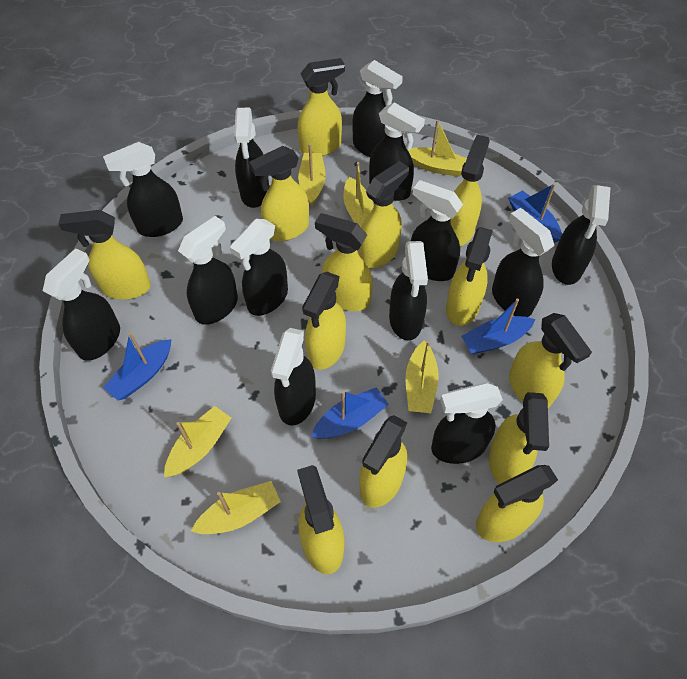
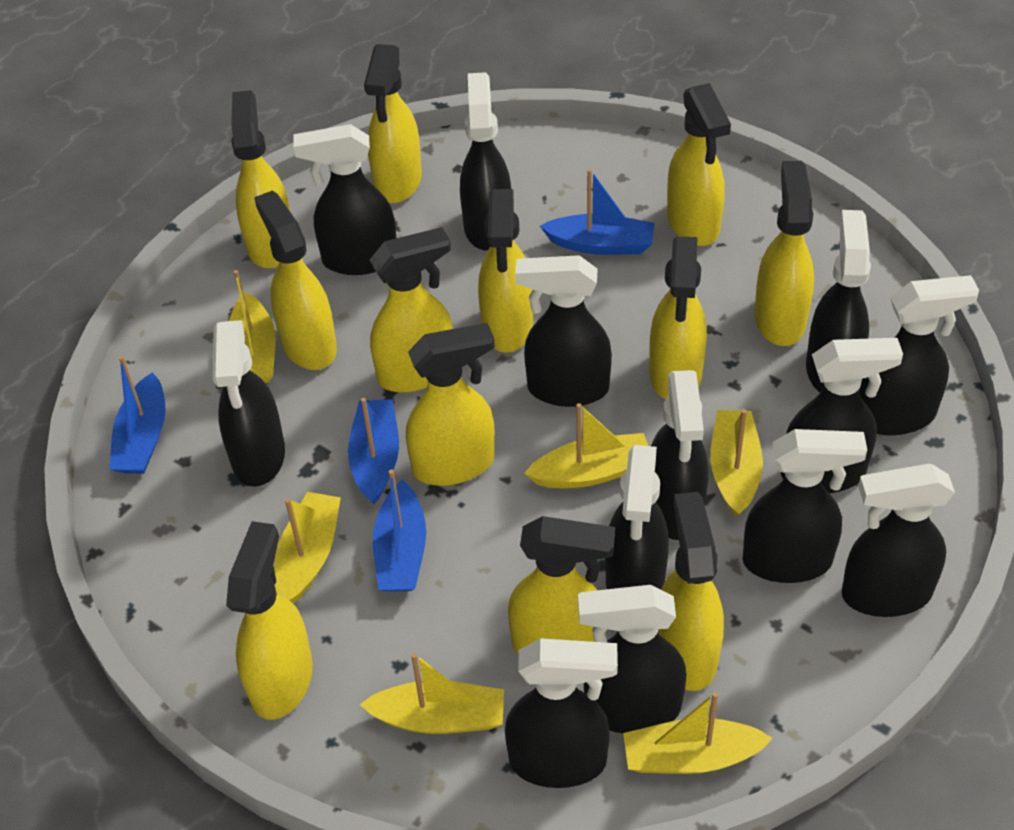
yellow spray bottle: [59,210,151,300] [249,146,309,241] [297,58,345,156] [297,465,345,574] [302,272,346,370] [315,213,373,311] [359,161,409,268] [359,415,408,508] [446,227,493,326] [450,134,490,246] [476,465,558,542] [489,392,549,484] [509,313,592,408] = 13 -> [226,521,313,719] [231,90,290,268] [254,191,337,370] [364,44,422,203] [370,227,453,393] [406,323,495,486] [478,189,533,353] [508,516,615,655] [649,236,707,399] [658,492,724,691] [667,83,731,246] [754,161,814,346] = 12

